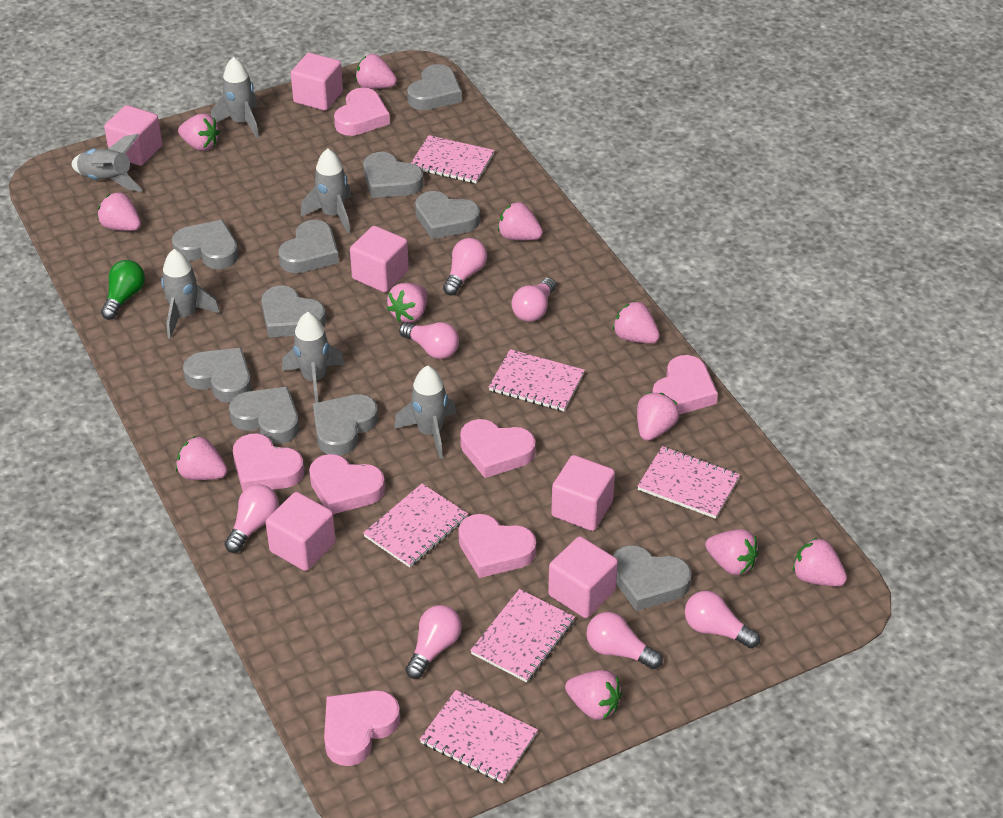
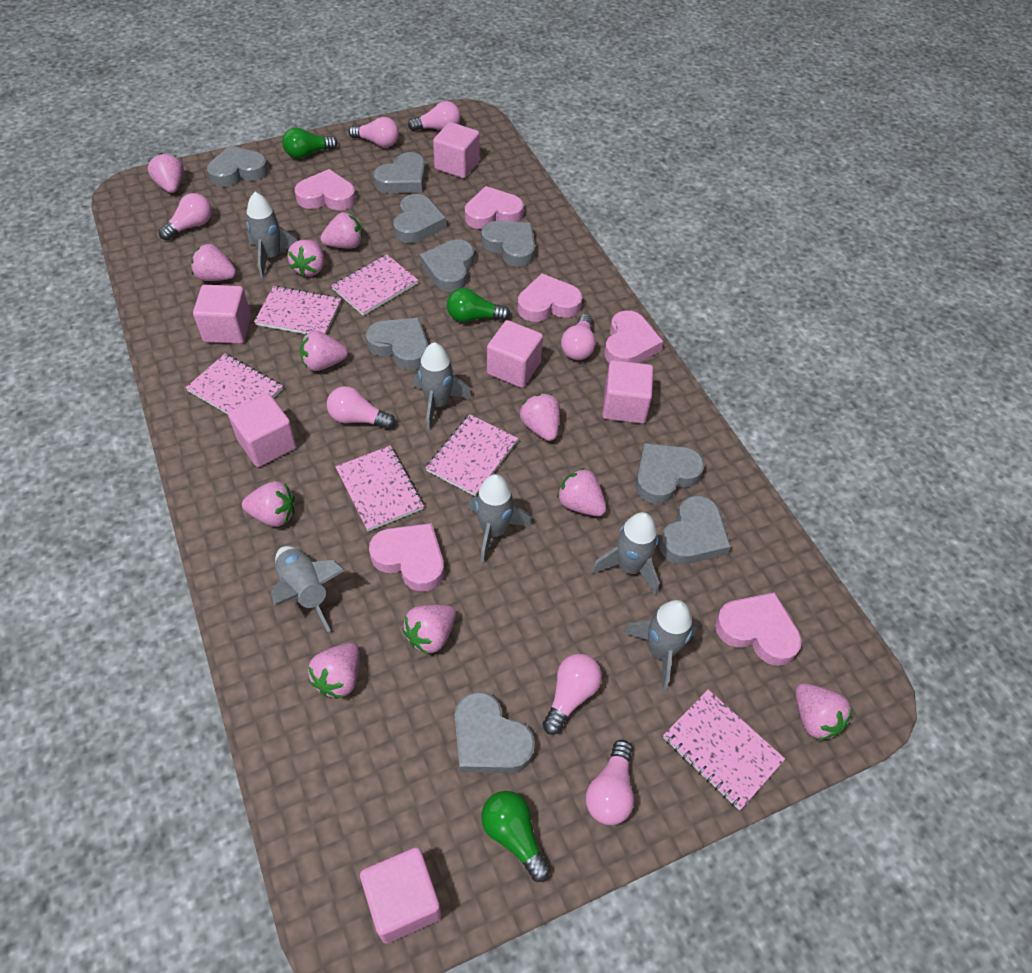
green light bulb: [101,260,145,320] = 1 -> [282,128,338,159] [447,288,510,322] [481,791,551,882] = 3
grey heart: [172,220,238,269] [183,348,252,403] [229,386,299,444] [261,286,326,338] [278,220,339,273] [313,394,378,456] [363,152,424,198] [407,64,462,110] [415,191,480,239] [612,545,692,611] = 10 -> [207,145,268,187] [366,318,428,370] [373,152,426,193] [393,194,446,243] [420,239,474,292] [454,692,535,773] [481,221,535,267] [636,443,705,504] [659,496,731,565] = 9
pink heart: [233,433,304,491] [309,454,385,514] [324,690,400,766] [334,87,390,136] [458,514,536,578] [460,419,536,478] [652,355,718,415] = 7 -> [295,169,356,210] [369,523,444,592] [465,186,524,229] [518,274,582,322] [604,310,663,363] [715,592,802,666] = 6

